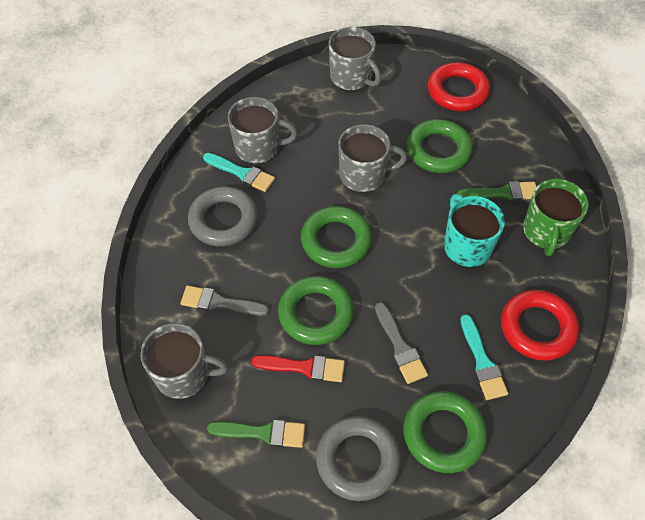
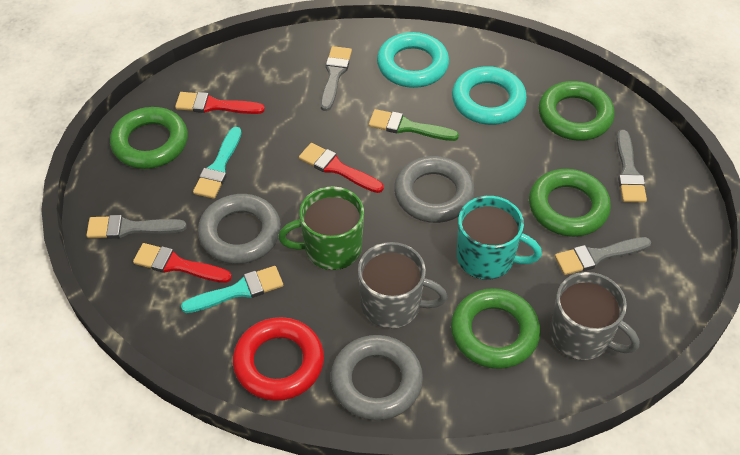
green brush: [207,420,305,448] [457,181,536,201] = 2 -> [369,109,459,141] = 1
grey brush: [180,285,269,316] [375,302,428,384] = 2 -> [86,215,187,239] [320,46,352,111] [555,237,651,275] [617,130,647,203] = 4
grey mug: [140,323,228,399] [228,97,298,164] [329,27,381,91] [338,124,407,192] = 4 -> [358,242,447,328] [550,272,639,360] = 2
grey ring: [188,186,258,247] [316,416,401,501] = 2 -> [198,194,281,264] [330,335,423,420] [394,156,475,223] = 3
red brush: [251,355,345,382] = 1 -> [133,243,232,283] [175,92,265,114] [299,143,384,193] = 3
red ring: [428,62,490,111] [501,290,579,361] = 2 -> [233,317,324,401] = 1
turquoise ring: none = 0 -> [377,32,449,88] [452,66,527,125] = 2

